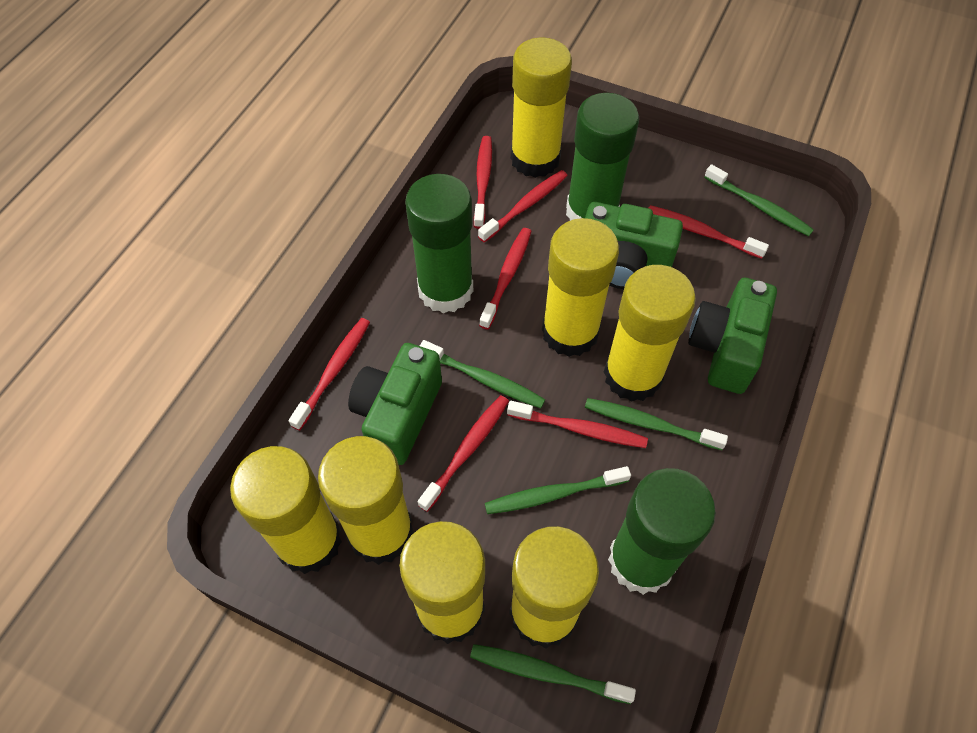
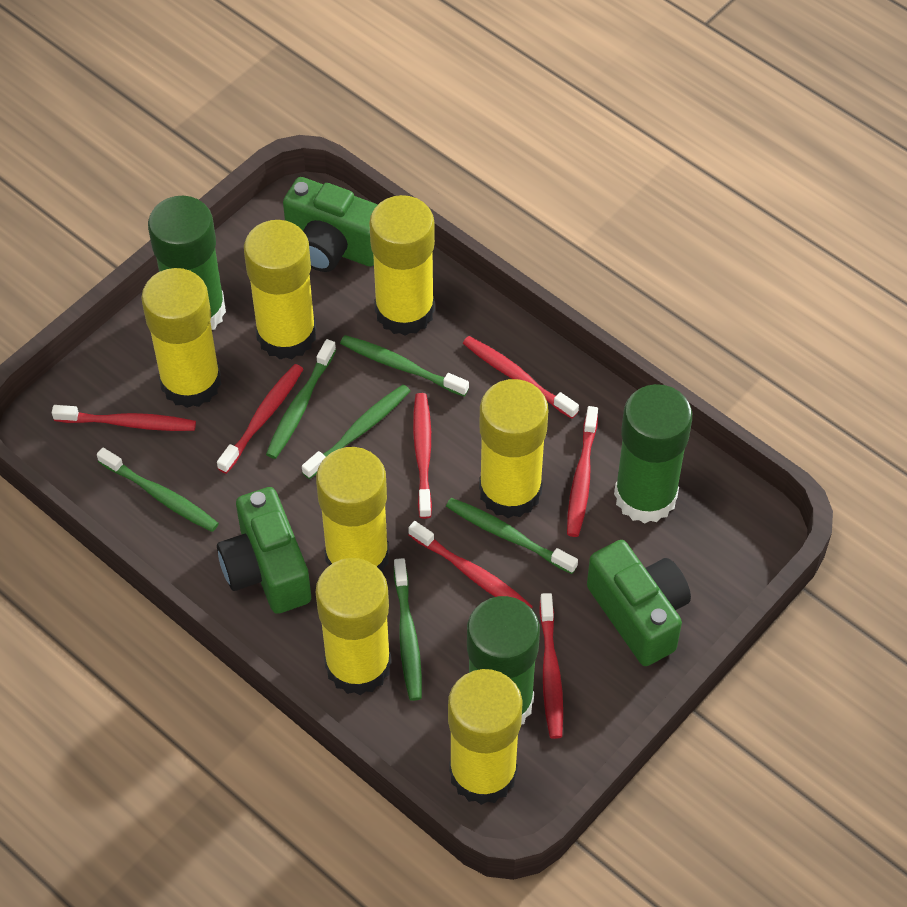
green toothbrush: [420,340,545,408] [470,644,636,704] [485,466,631,514] [585,398,728,450] [704,164,814,236] = 5 -> [97,447,219,532] [266,339,336,459] [302,384,410,479] [340,335,469,396] [394,558,422,701] [446,498,578,574] = 6

